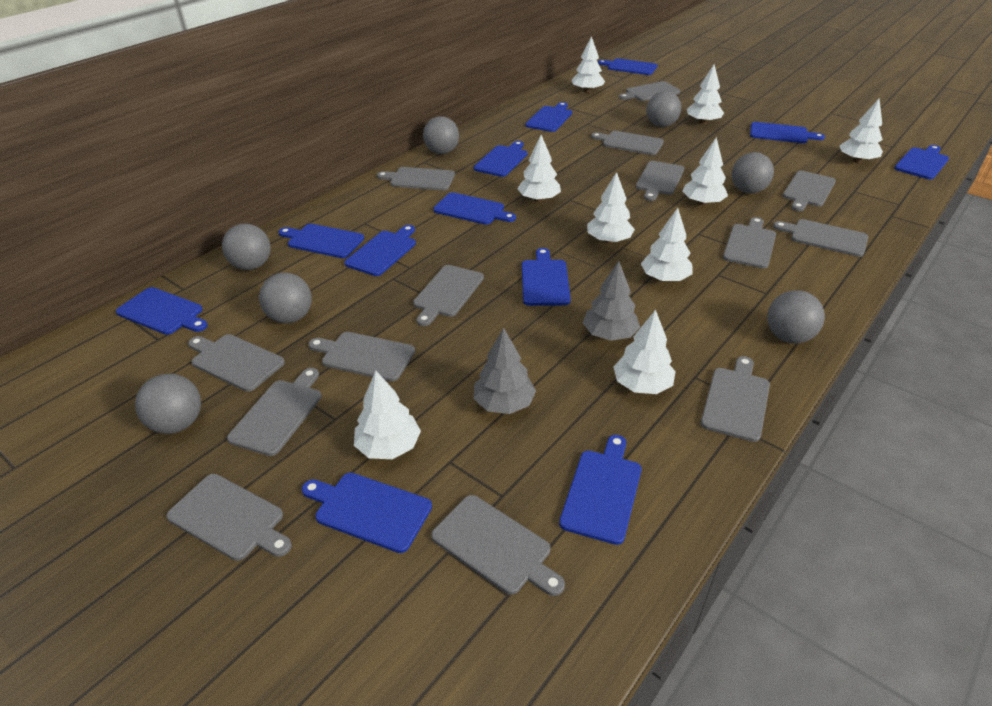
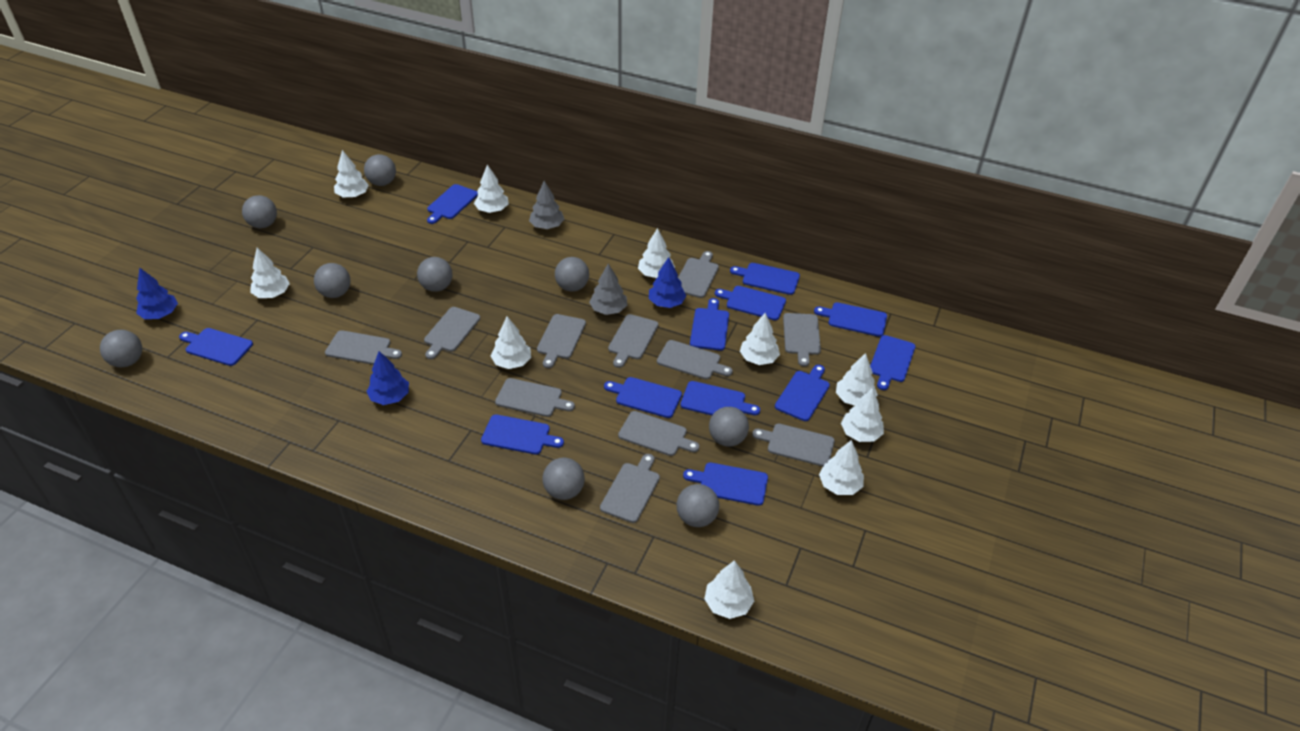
blue tree: none = 0 -> [136,268,178,319] [366,351,409,405] [649,257,686,308] = 3
grey ball: [135,374,201,434] [222,224,271,270] [259,273,312,323] [423,116,459,154] [646,91,681,127] [731,152,774,193] [767,290,825,343] = 7 -> [100,330,142,367] [242,195,277,228] [314,263,351,298] [364,154,396,186] [417,257,453,292] [543,458,585,500] [555,257,589,291] [677,484,719,527] [709,407,749,446] = 9
grey cutting board: [166,474,292,561] [188,334,285,392] [227,368,322,456] [308,332,415,381] [377,167,455,191] [413,265,484,326] [431,495,565,596] [591,131,664,155] [619,81,680,101] [636,161,684,201] [701,356,770,442] [723,217,776,269] [773,219,868,257] [783,171,836,211] = 14 -> [325,330,402,365] [424,307,480,359] [495,378,575,417] [537,314,586,368] [600,454,660,523] [608,314,658,368] [618,411,699,456] [657,340,733,380] [678,251,719,298] [752,424,835,467] [783,313,821,367] = 11
white tree: [354,371,421,459] [517,135,561,202] [572,36,605,93] [587,172,635,243] [613,310,676,394] [641,208,692,282] [683,137,728,206] [687,64,724,124] [839,99,883,163] = 9 -> [250,248,290,298] [334,150,369,198] [474,165,509,213] [491,316,531,369] [638,228,675,278] [704,560,754,619] [740,313,780,365] [819,440,864,495] [836,353,878,406] [841,388,884,442] = 10

